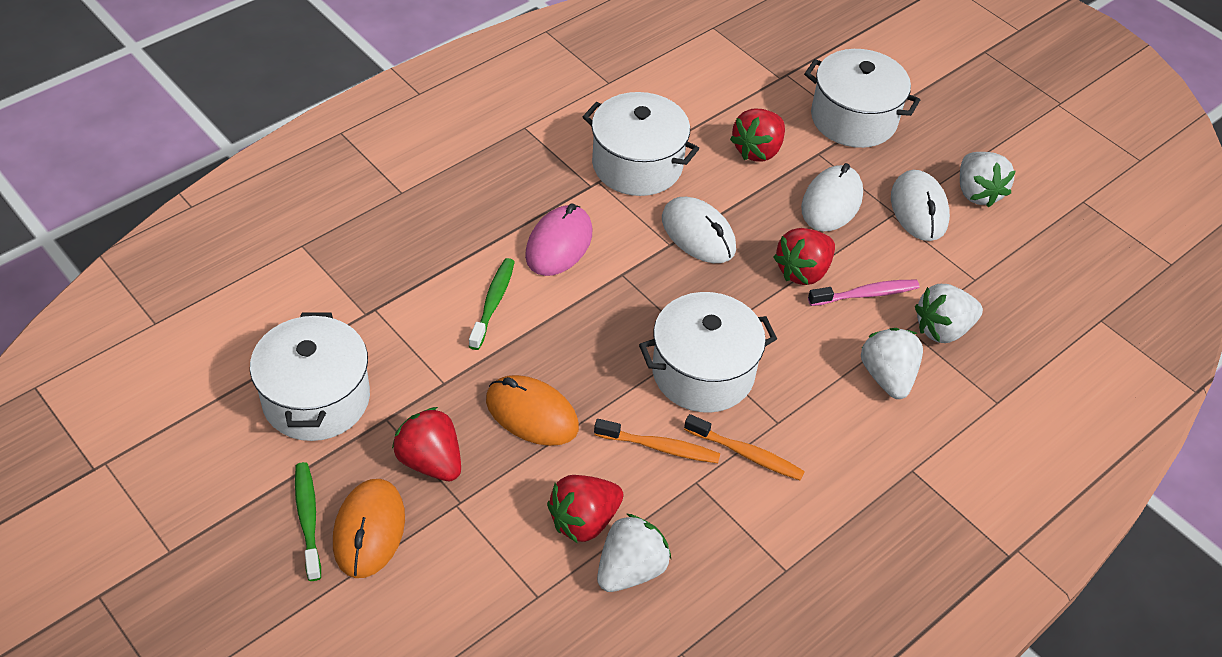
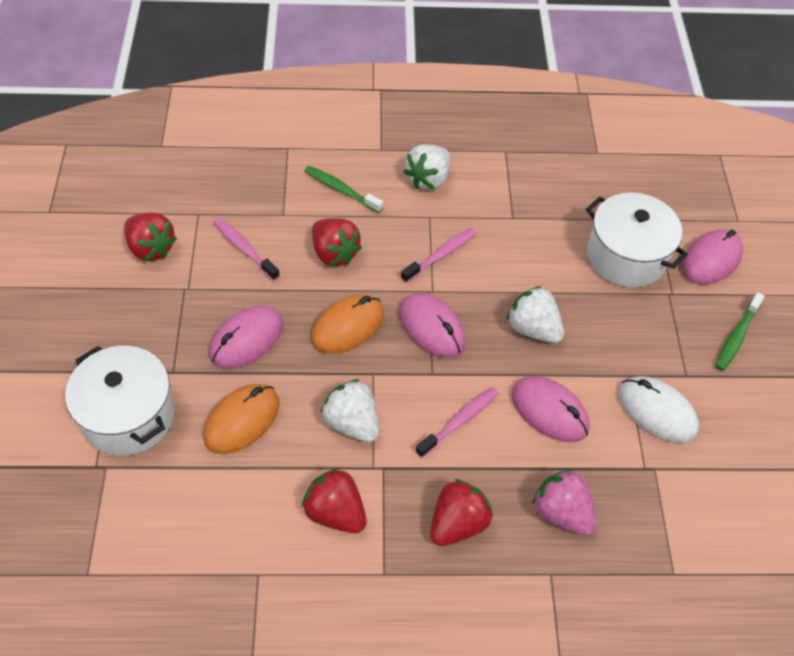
orange toothbrush: [594,419,720,463] [684,414,805,480] = 2 -> none = 0
pink mouse: [525,204,592,276] = 1 -> [209,306,283,369] [399,293,466,358] [511,376,590,442] [681,229,743,285] = 4
pink strawberry: none = 0 -> [532,469,597,536] = 1
pink toothbrush: [808,280,920,306] = 1 -> [213,218,280,281] [401,228,477,283] [416,387,499,458] = 3
white mouse: [662,197,736,263] [801,163,863,232] [891,170,950,241] = 3 -> [619,376,699,443] = 1
white pot: [250,312,370,441] [583,92,699,196] [639,292,777,413] [804,49,920,148] = 4 -> [65,346,175,456] [586,193,688,288] = 2
white strawberry: [597,514,672,592] [861,328,923,399] [915,284,983,343] [960,152,1016,208] = 4 -> [321,379,379,442] [403,144,450,190] [506,286,564,343] = 3

